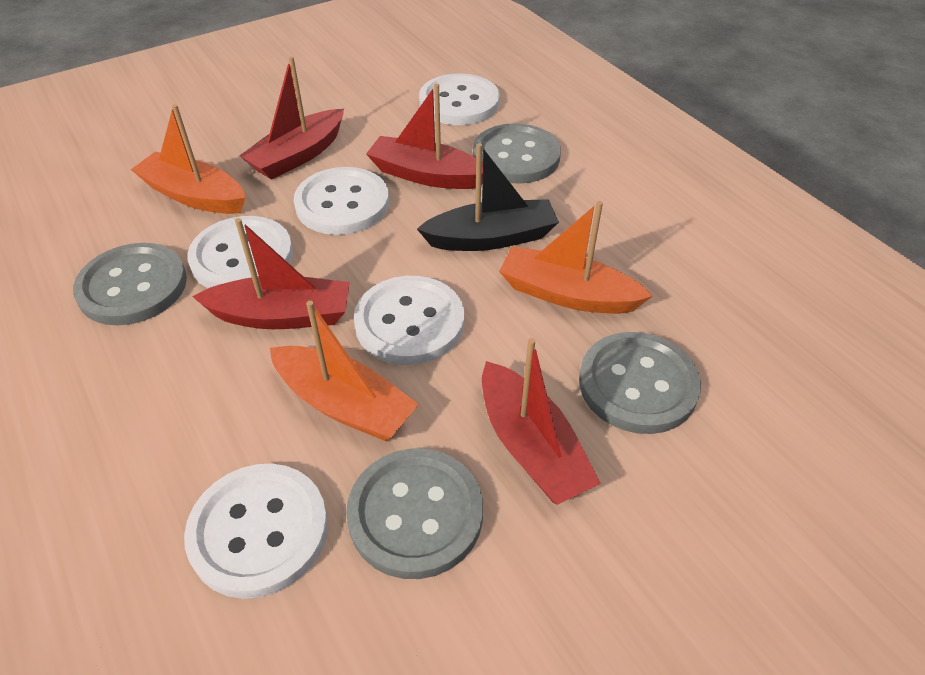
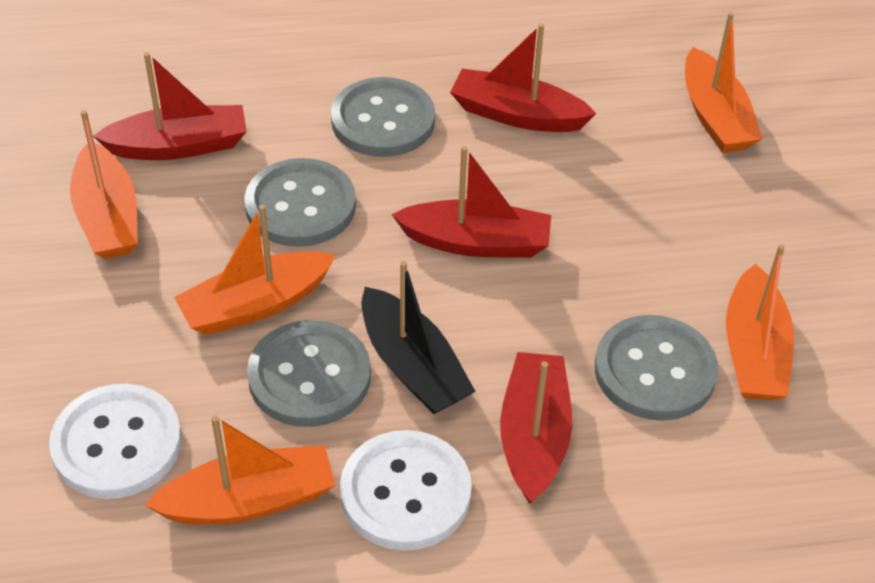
orange boat: [131,104,246,214] [270,301,419,441] [499,201,653,314] = 3 -> [70,110,138,259] [144,415,335,525] [174,205,336,335] [685,12,762,153] [726,244,794,400] = 5
white button: [184,464,328,599] [187,216,293,288] [294,167,389,235] [354,276,464,365] [419,73,500,125] = 5 -> [49,384,182,499] [340,430,472,551] = 2

